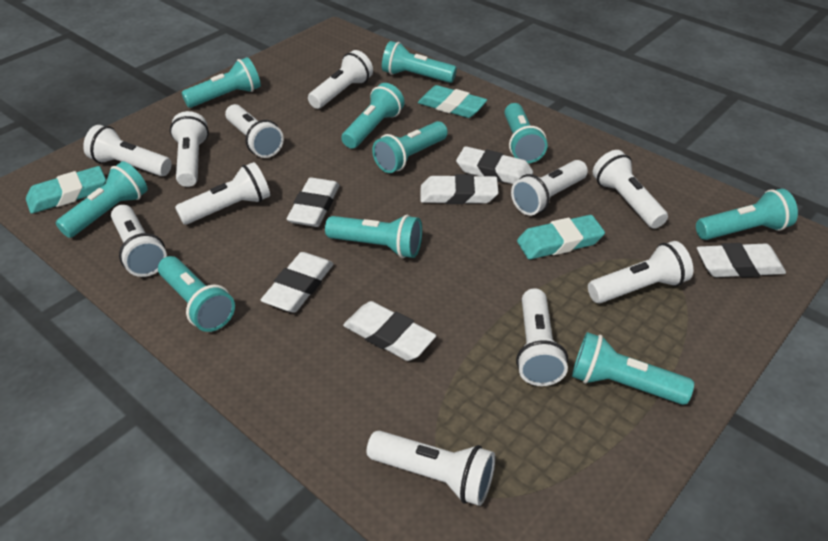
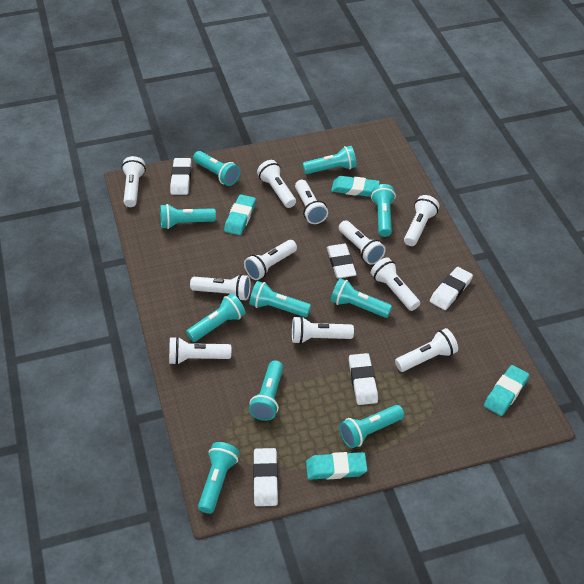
turquoise eraser: [26,166,106,214] [418,85,487,118] [517,215,605,259] = 3 -> [224,195,256,235] [306,452,367,480] [331,176,380,197] [484,365,529,416] = 4
white eraser: [261,252,334,313] [287,178,339,227] [343,301,436,361] [420,174,499,204] [456,146,533,184] [697,243,786,277] = 6 -> [170,158,191,195] [253,448,278,506] [327,244,357,279] [349,353,378,405] [430,267,473,310] = 5

